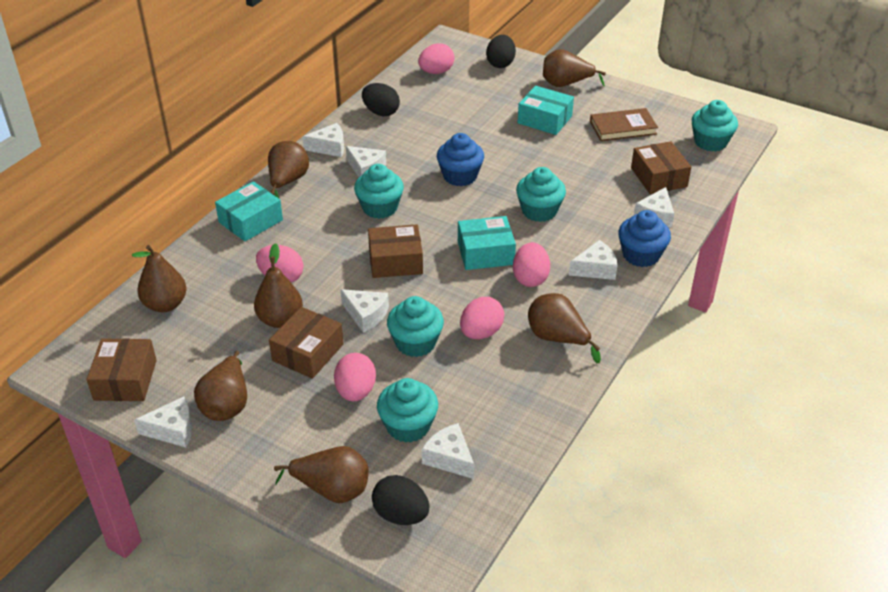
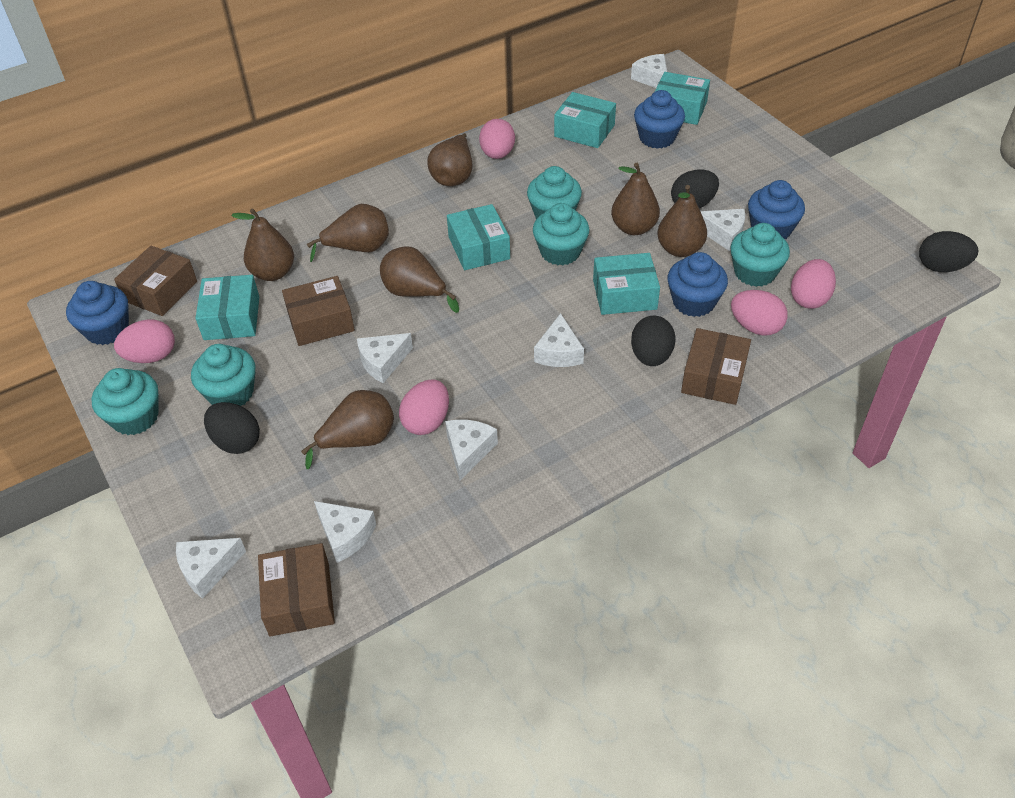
black egg: [362,83,400,116] [372,475,429,525] [486,35,516,68] = 3 -> [204,402,260,454] [631,316,676,366] [671,169,719,208] [919,231,978,272] = 4
blue cupcake: [437,133,484,186] [618,210,671,267] = 2 -> [66,281,129,345] [634,90,685,149] [668,252,728,317] [748,180,805,239] = 4
brown book: [590,108,658,141] = 1 -> none = 0
turquoise box: [215,181,283,241] [458,216,516,270] [517,86,574,135] = 3 -> [195,275,259,340] [447,204,510,270] [554,92,616,148] [593,253,660,315] [655,72,710,125] = 5

